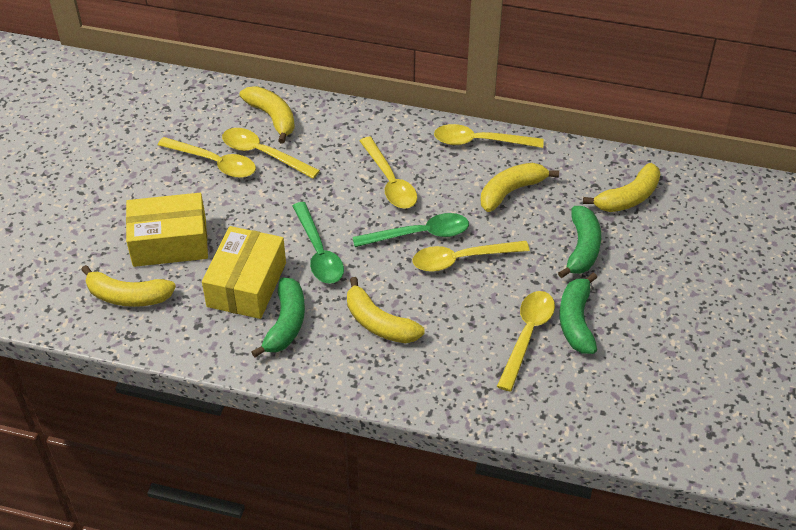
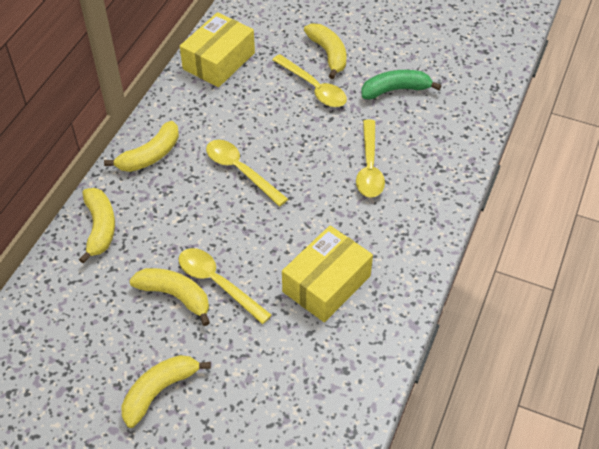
green banana: [252,277,305,358] [558,206,601,278] [560,272,597,354] = 3 -> [361,70,441,99] = 1
green spoon: [292,202,344,284] [353,213,469,247] = 2 -> none = 0
yellow spoon: [158,137,256,178] [222,128,320,179] [360,137,417,209] [413,241,530,272] [434,124,544,148] [497,291,555,392] = 6 -> [178,248,272,324] [206,140,288,207] [272,54,347,107] [356,119,385,198] = 4

